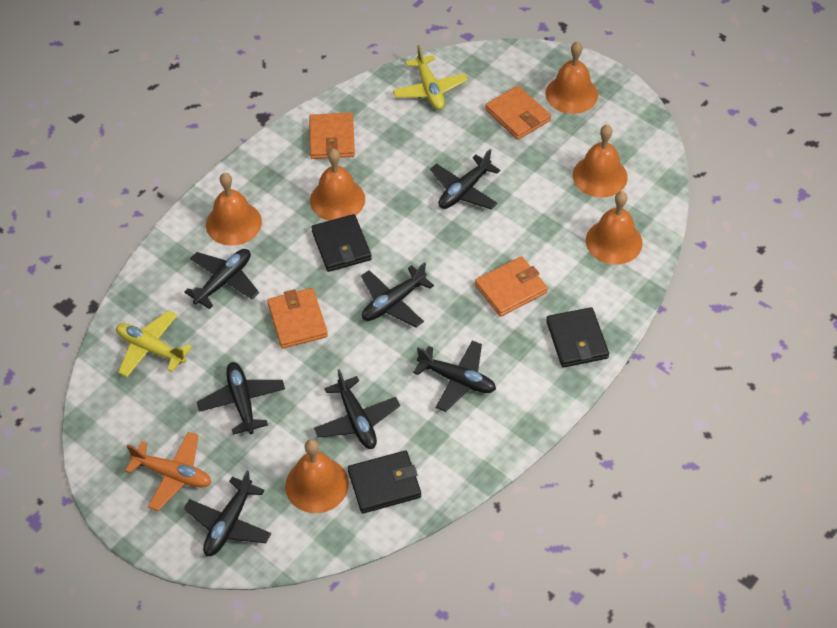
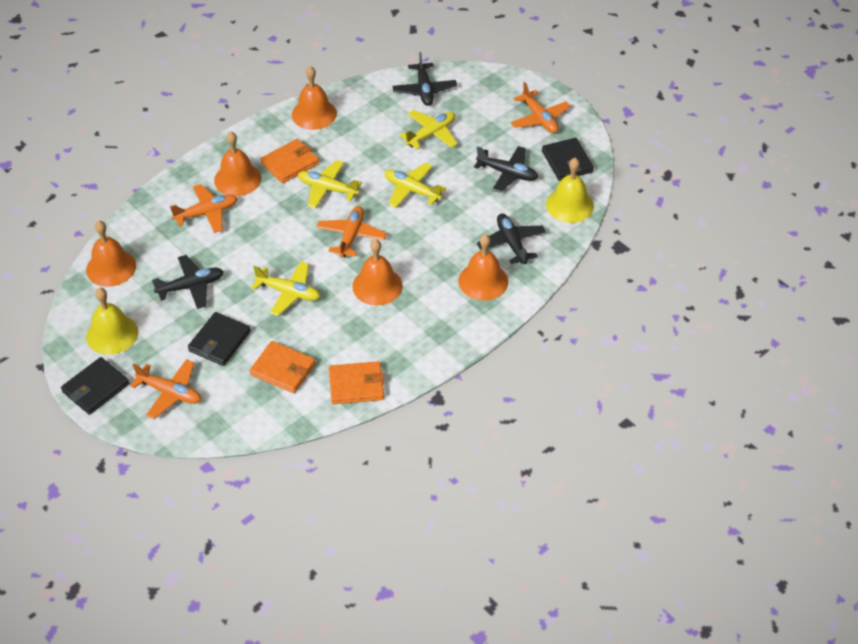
black plane: [184,249,259,309] [184,471,271,556] [197,362,285,435] [314,369,400,449] [361,262,434,328] [413,341,496,412] [430,149,500,210] = 7 -> [152,255,224,309] [393,52,457,106] [474,146,538,193] [477,213,546,264] = 4
orange bell: [206,173,262,246] [285,439,349,513] [310,149,365,221] [545,41,598,114] [573,125,628,197] [586,191,643,264] = 6 -> [86,221,136,287] [214,132,261,196] [292,66,337,130] [352,239,403,305] [458,234,508,300] = 5
orange plane: [125,432,211,511] = 1 -> [130,359,201,419] [170,184,238,233] [317,206,387,257] [511,82,571,133] = 4
orange wallet: [267,288,328,349] [309,112,355,159] [475,256,548,317] [485,85,551,140] = 4 -> [250,341,316,393] [261,139,319,183] [329,361,384,404] = 3
yellow bell: none = 0 -> [86,288,138,355] [546,158,594,223] = 2
yellow plane: [116,310,192,377] [393,45,468,110] = 2 -> [251,262,320,316] [298,160,362,208] [384,163,446,208] [400,110,458,149] = 4

